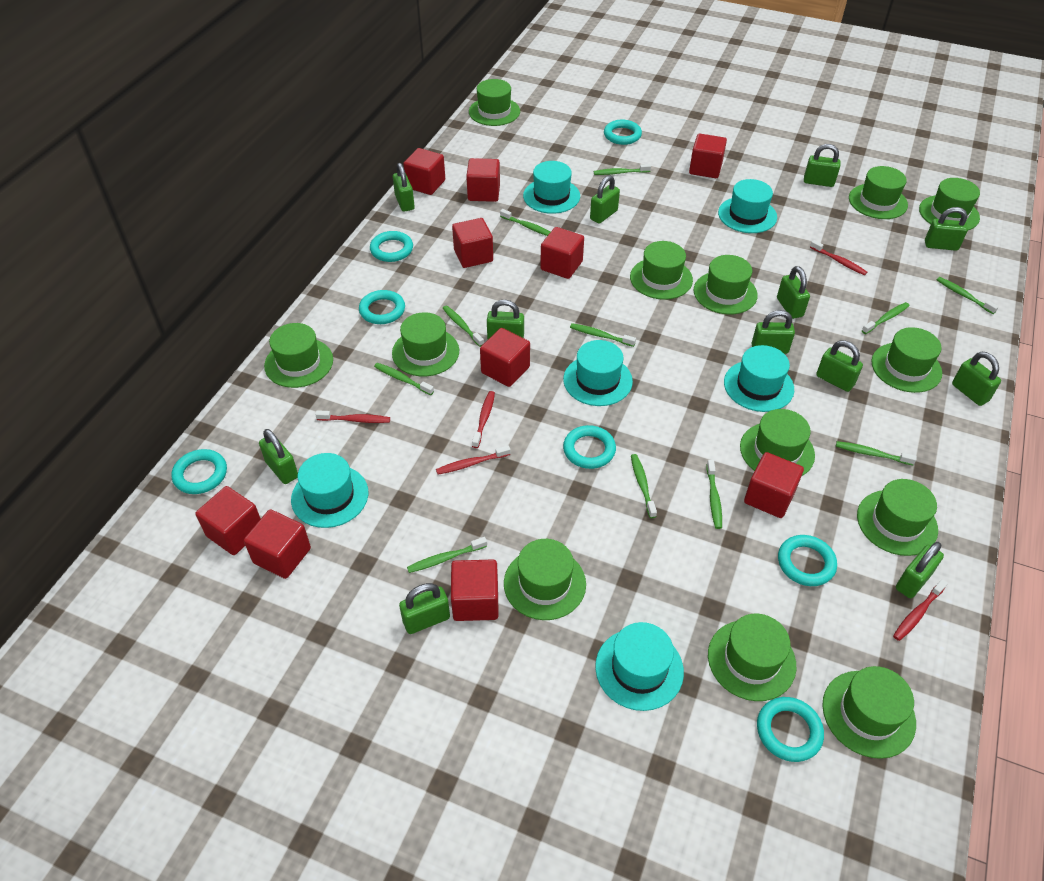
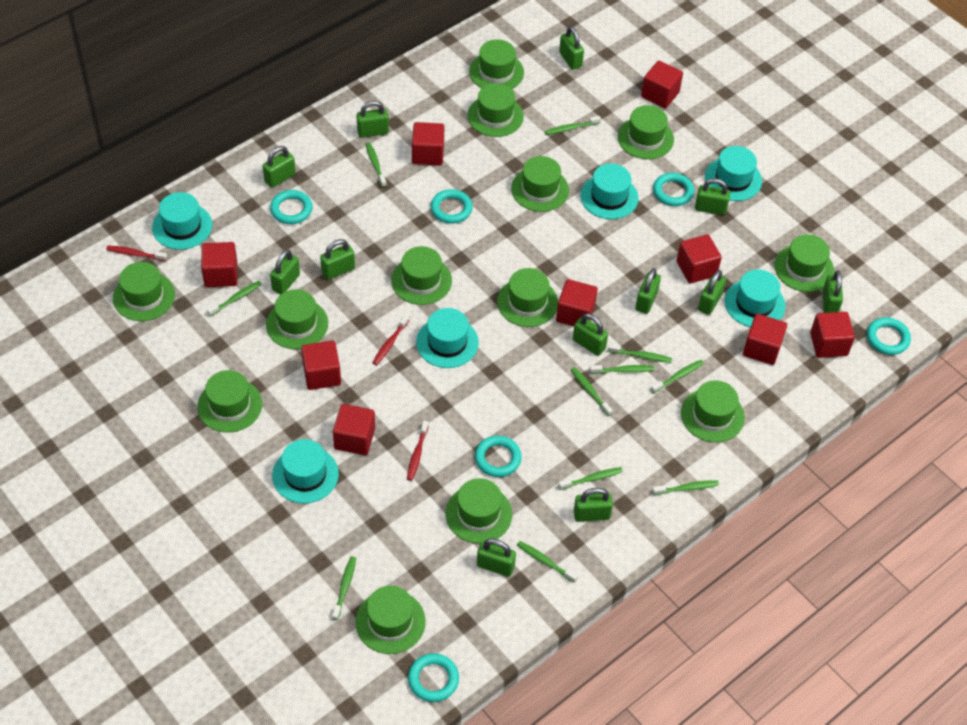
red cube: [195,486,261,555] [244,509,311,579] [403,148,445,195] [451,559,499,621] [452,218,493,268] [466,158,500,202] [480,328,530,387] [540,227,584,279] [689,134,727,178] [744,452,804,518] = 10 -> [201,242,238,287] [301,341,341,390] [333,404,375,455] [412,122,444,165] [556,279,598,326] [641,61,683,108] [677,234,722,284] [743,314,787,365] [810,312,855,358] = 9
red toothbrush: [315,410,390,423] [436,445,510,474] [472,391,495,448] [810,240,867,275] [893,579,948,641] = 5 -> [106,246,167,261] [372,314,409,365] [407,421,429,481] = 3
turquoise ring: [171,449,227,494] [359,290,405,324] [370,231,413,262] [563,425,616,469] [604,120,642,145] [757,697,824,762] [778,535,837,586] = 7 -> [270,190,313,224] [408,653,459,702] [431,189,473,224] [475,436,522,477] [653,173,694,206] [867,317,911,355] = 6

